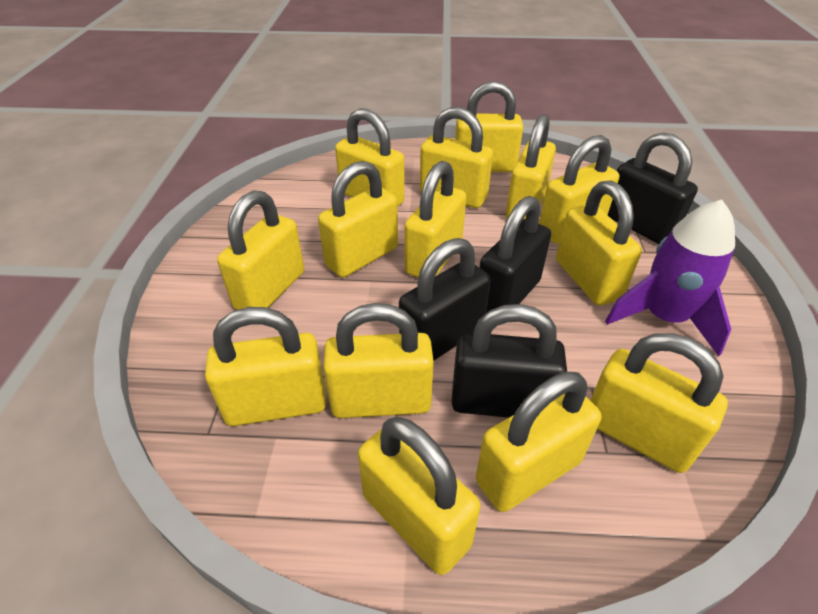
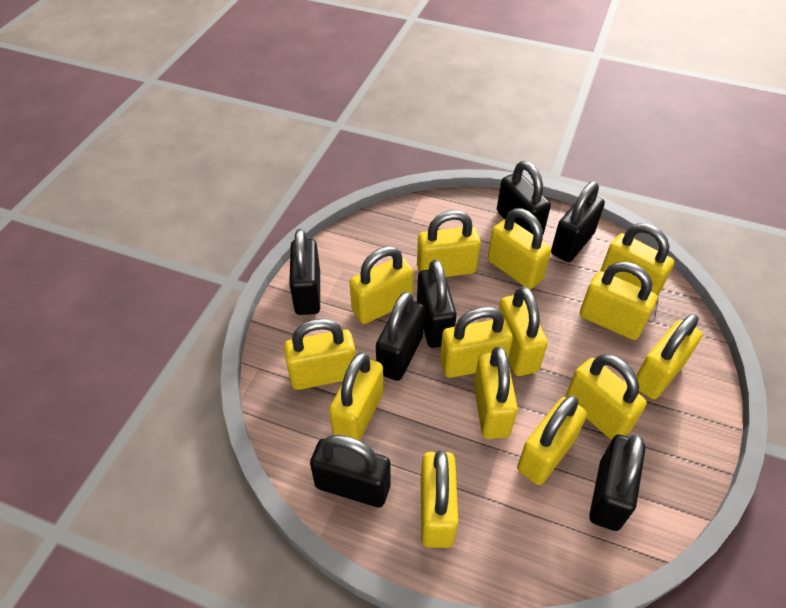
black padlock: [399,238,491,361] [451,304,567,418] [479,196,551,313] [608,132,698,244] = 4 -> [289,229,320,315] [310,435,391,507] [376,291,425,381] [417,259,457,348] [497,161,551,234] [551,181,605,262] [589,434,645,531] = 7
purple rocket: [605,200,735,356] = 1 -> none = 0

